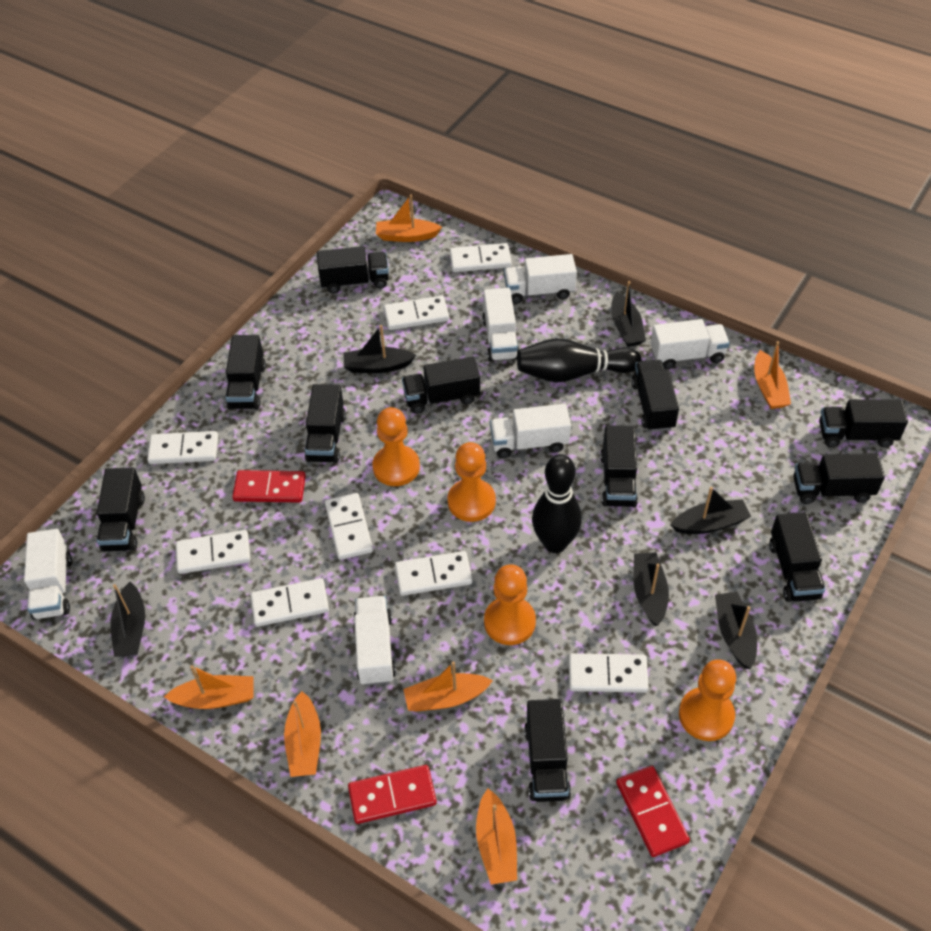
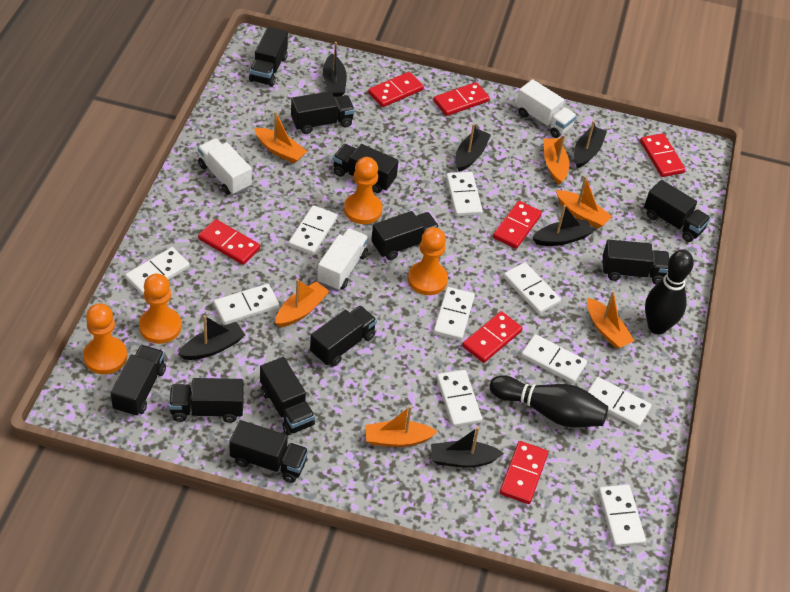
red domino: [232,470,306,502] [348,765,437,824] [616,766,690,857] = 3 -> [198,219,260,265] [368,72,424,107] [433,82,490,116] [462,311,523,363] [493,201,542,249] [500,441,548,504] [640,133,686,177] = 7
white domino: [147,431,218,464] [176,530,250,574] [250,578,329,627] [325,493,373,560] [384,296,449,330] [395,551,472,596] [450,243,512,272] [569,653,649,693] = 8 -> [125,247,190,295] [214,284,279,325] [288,205,337,255] [433,287,475,341] [437,370,482,427] [446,172,483,216] [503,262,561,314] [521,334,587,383] [587,377,651,428] [598,485,646,547] = 10
white truck: [24,529,72,620] [353,596,396,686] [482,288,520,362] [490,404,571,458] [504,254,577,304] [651,319,730,369] = 6 -> [198,138,252,195] [317,228,369,291] [516,79,577,138] = 3

